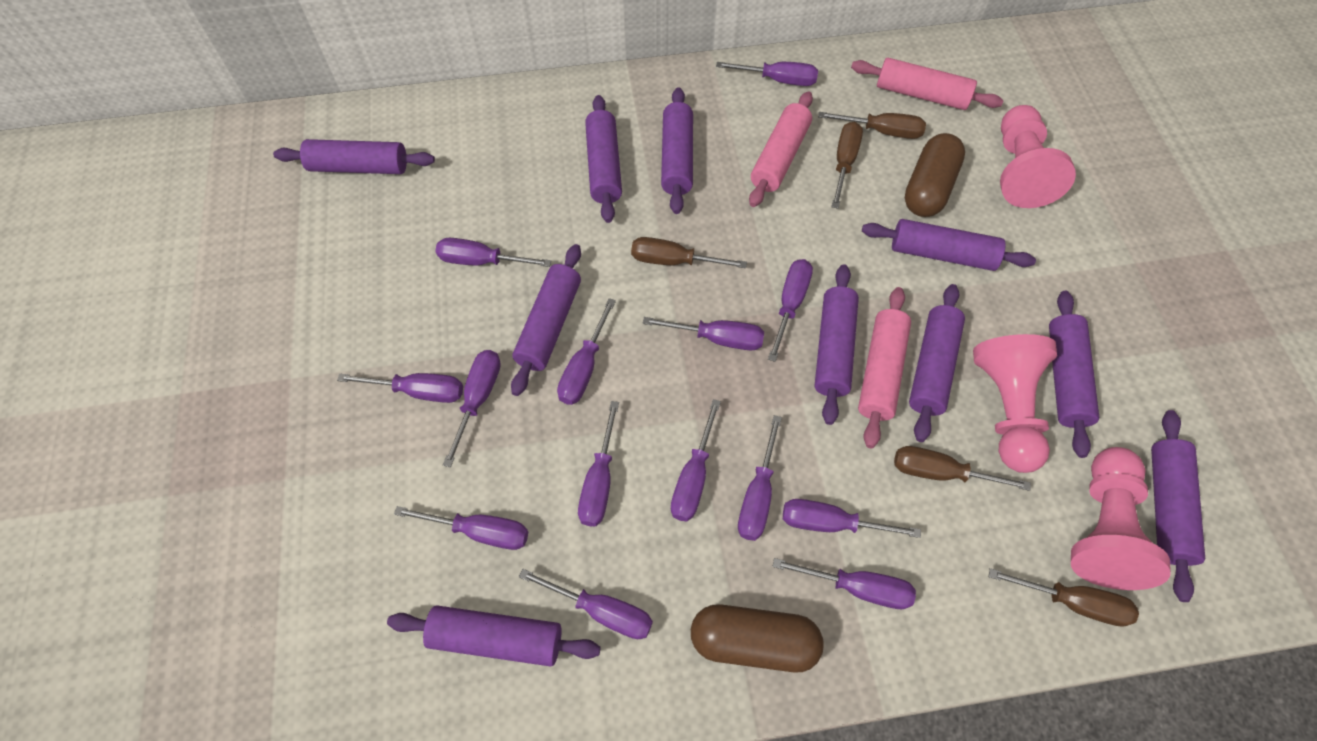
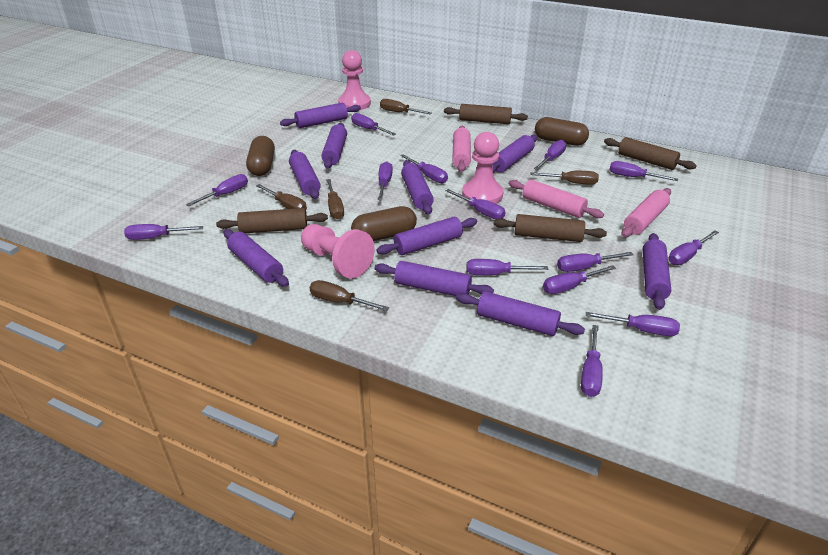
brown capsule: [691,604,823,672] [905,133,965,217] = 2 -> [246,136,275,176] [351,206,417,241] [535,117,589,146] = 3
brown rolling pin: none = 0 -> [216,208,328,233] [444,104,528,124] [494,214,607,242] [604,137,697,170] = 4

